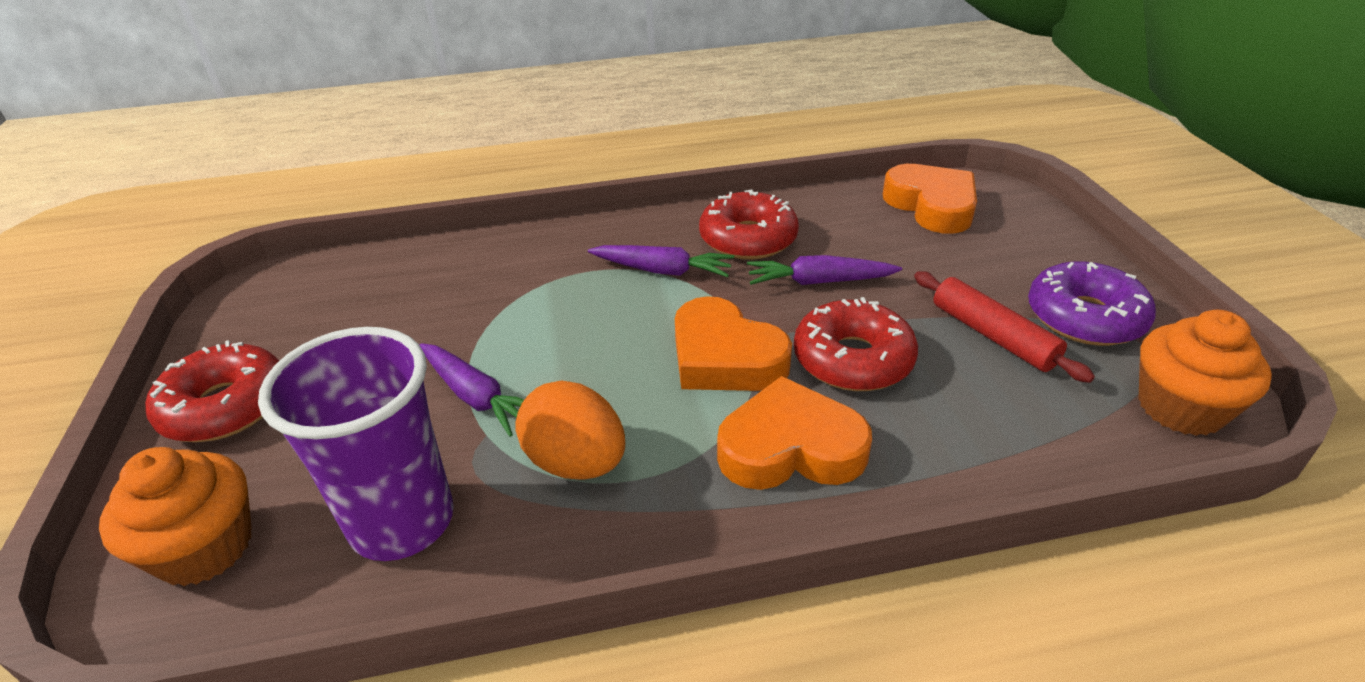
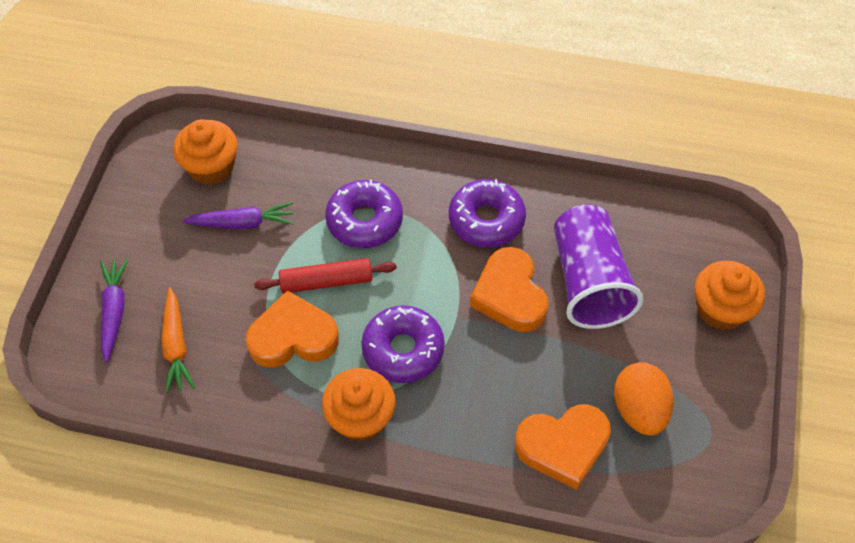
orange carrot: none = 0 -> [161,287,195,394] = 1
orange cupcake: [99,447,252,586] [1139,310,1272,436] = 2 -> [173,119,238,185] [322,368,396,441] [695,261,765,330] = 3
purple carrot: [420,343,524,437] [588,245,734,277] [747,255,902,285] = 3 -> [100,259,129,362] [182,202,294,230] = 2
purple donut: [1028,261,1156,346] = 1 -> [325,179,403,248] [361,305,445,383] [449,179,526,247] = 3
red donut: [145,340,279,442] [699,189,799,260] [794,297,918,391] = 3 -> none = 0

